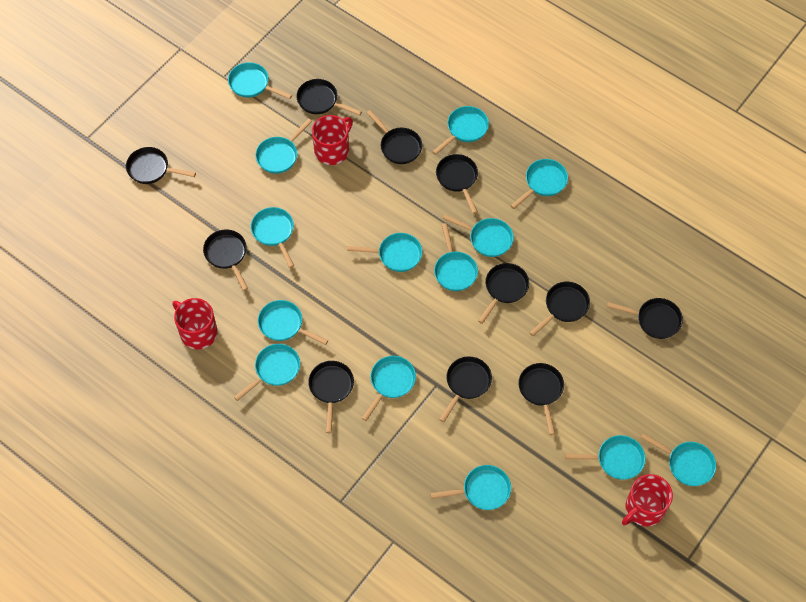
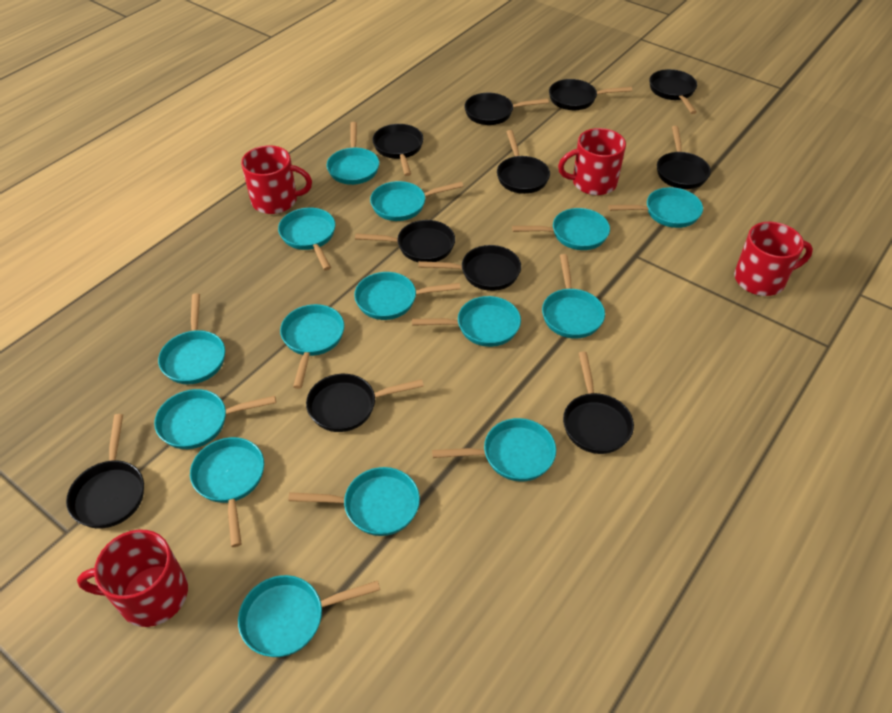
red mug: [172,298,218,349] [312,115,353,165] [622,474,673,527] = 3 -> [77,530,188,627] [241,145,312,214] [558,128,626,195] [734,222,813,296] = 4
turquoise pan: [228,62,292,99] [234,344,300,401] [251,207,294,268] [255,118,312,174] [258,300,328,345] [347,233,422,272] [362,356,416,421] [430,465,511,510] [432,106,489,155] [434,223,478,291] [443,214,514,257] [511,159,568,209] [565,435,645,480] [640,433,716,486] = 14 -> [154,389,276,449] [158,293,225,384] [190,437,264,547] [238,575,380,657] [278,208,335,271] [280,304,344,389] [288,467,420,536] [327,122,379,185] [354,272,460,320] [370,181,463,221] [412,296,521,347] [432,418,556,482] [512,208,610,250] [542,254,605,339] [608,187,703,228] = 15

